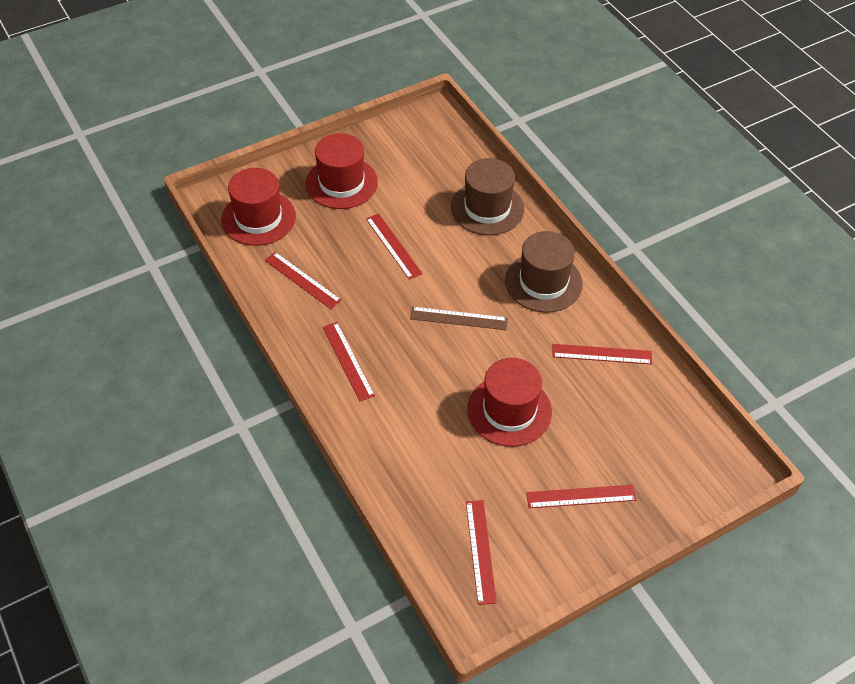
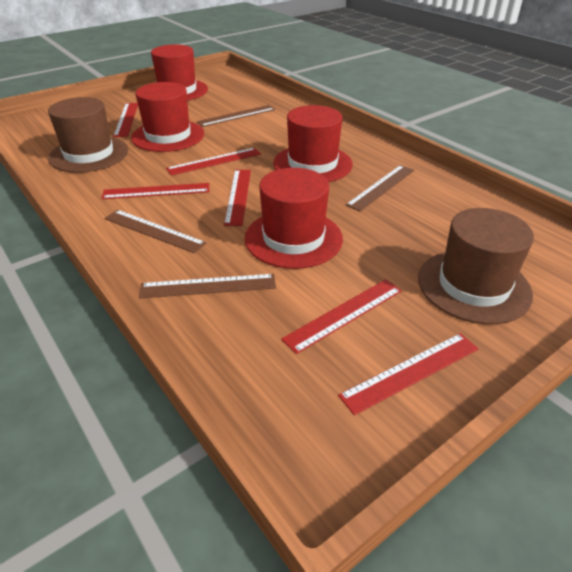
brown ruler: [410,307,508,330] = 1 -> [104,210,206,253] [139,274,276,299] [196,105,275,127] [346,165,414,211] = 4
red hat: [221,168,296,246] [306,133,378,209] [467,358,552,447] = 3 -> [131,82,204,152] [151,44,208,101] [245,168,343,269] [273,105,353,182] = 4

